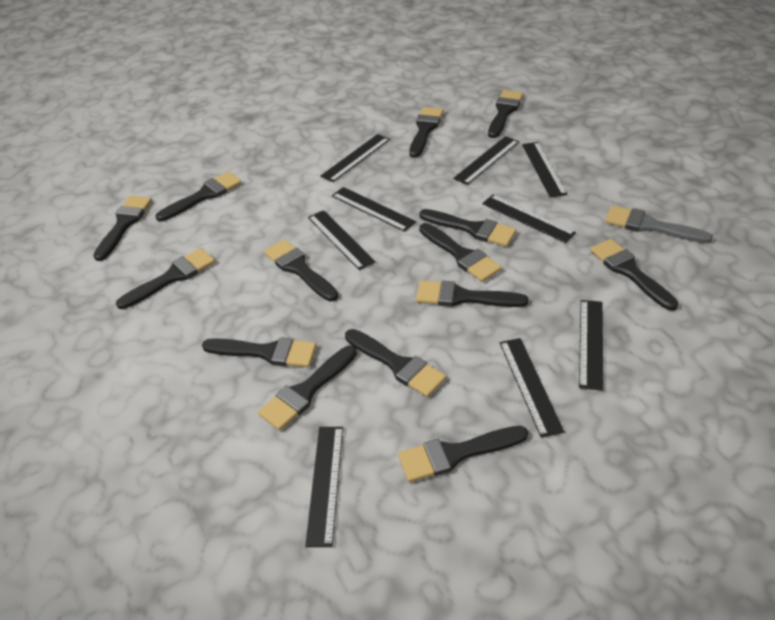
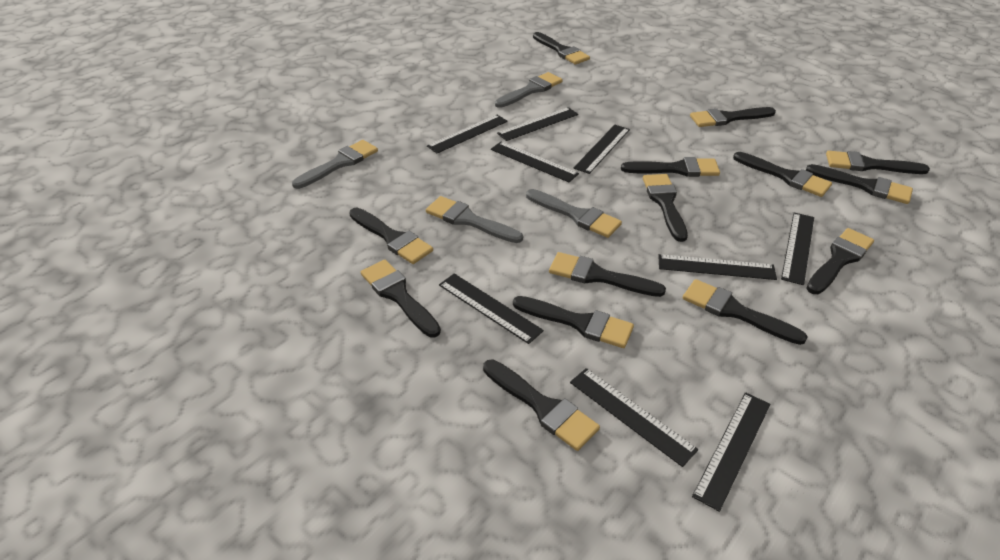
grey brush: [605,205,713,243] = 1 -> [292,140,378,189] [426,196,523,243] [495,72,563,108] [526,189,622,238] = 4

